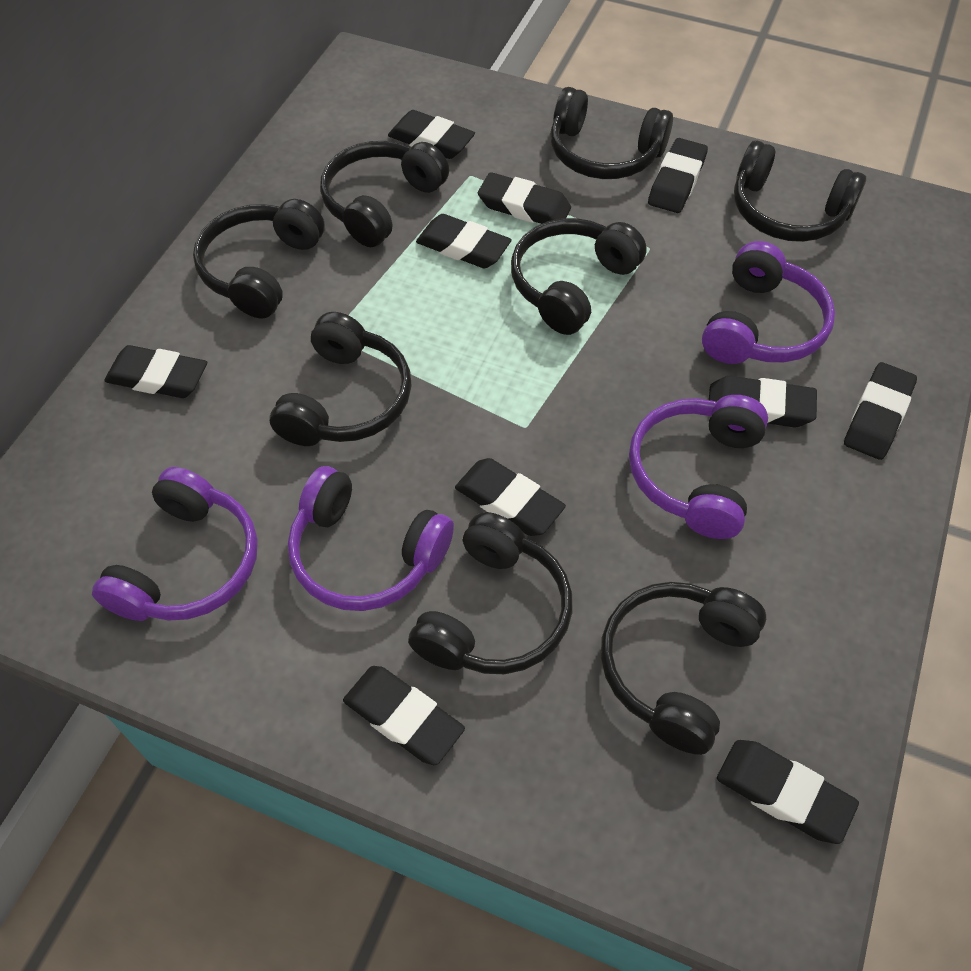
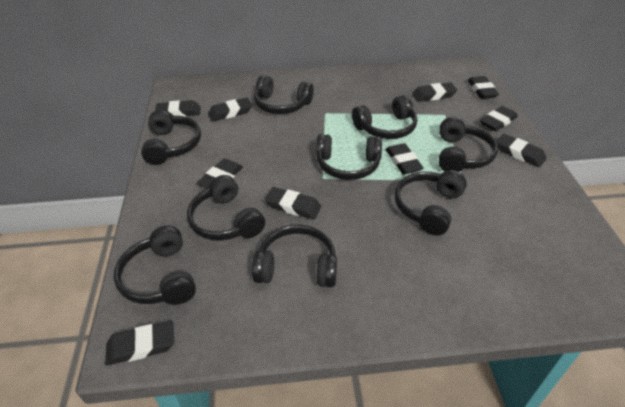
black headphones: [193,199,325,318] [270,312,412,446] [320,141,449,247] [408,512,572,674] [511,218,647,335] [550,87,673,179] [601,582,766,755] [734,140,866,242] = 8 -> [114,226,196,305] [141,110,201,165] [187,175,265,241] [252,224,337,287] [254,75,314,114] [316,134,382,180] [352,95,417,139] [395,170,467,236] [439,117,498,172] = 9
purple headphones: [92,467,258,621] [288,466,454,611] [629,395,768,539] [702,241,835,364] = 4 -> none = 0

